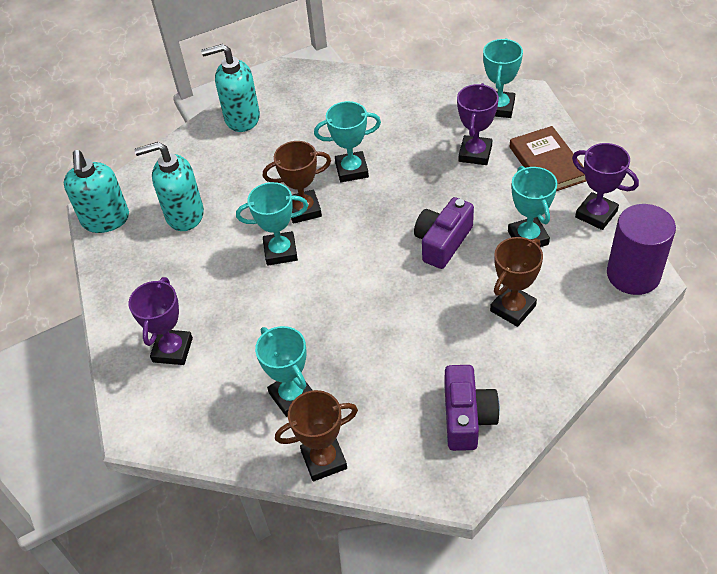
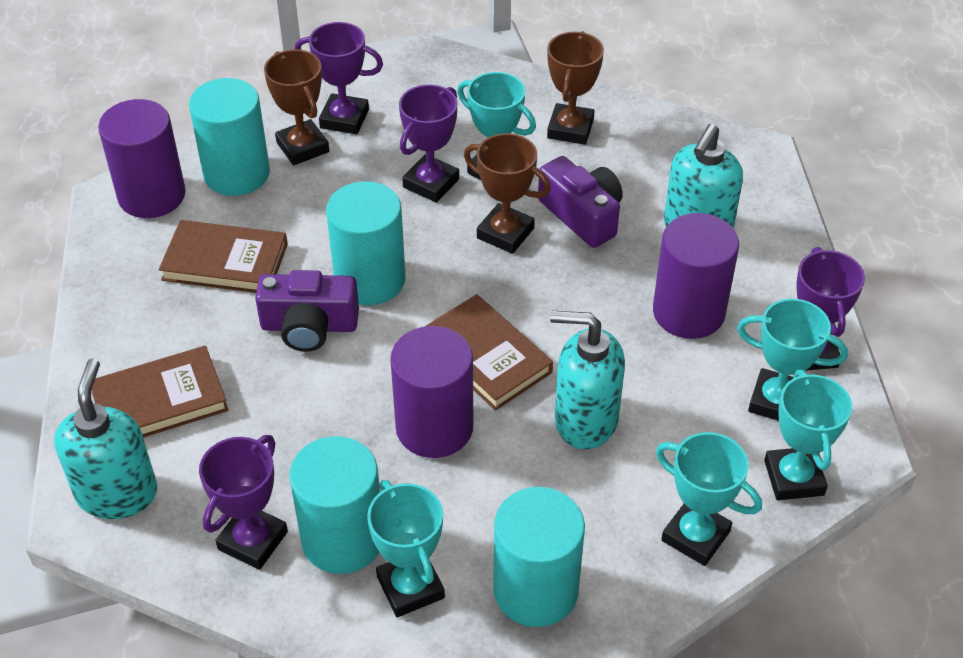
brown book: [510,126,586,191] = 1 -> [91,346,228,438] [159,220,288,293] [424,294,553,411] = 3
purple cylinder: [607,204,676,295] = 1 -> [98,99,185,218] [390,326,473,458] [653,213,739,339] = 3
purple trophy: [128,277,193,365] [457,83,499,165] [572,143,639,230] = 3 -> [199,435,288,570] [295,22,383,134] [399,85,459,203] [796,247,865,371] = 4
turquoise cylinder: none = 0 -> [189,78,270,196] [289,436,380,574] [326,181,406,305] [493,487,585,627] = 4

